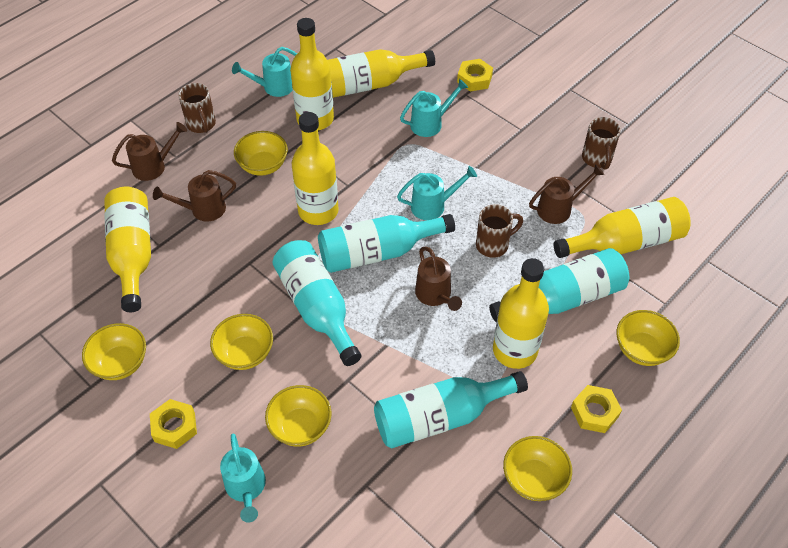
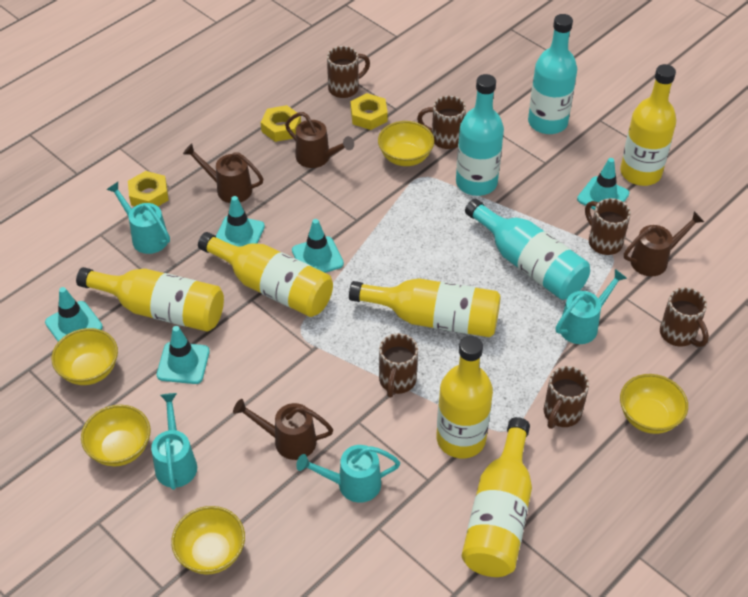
brown mug: [178,83,216,133] [476,204,523,258] [582,117,621,170] = 3 -> [327,46,370,98] [379,333,418,397] [417,95,466,149] [544,366,589,429] [585,198,631,255] [660,287,709,347] = 6
turquoise bottle: [272,240,361,366] [318,214,455,273] [374,371,528,448] [489,248,629,322] = 4 -> [456,74,504,196] [465,199,590,300] [528,14,577,134] = 3
turquoise traffic cone: none = 0 -> [45,287,103,342] [157,326,210,384] [216,196,265,247] [292,219,344,273] [577,158,629,210] = 5
yellow bowl: [82,323,146,380] [210,314,273,370] [234,131,288,176] [265,385,332,447] [503,436,572,501] [616,310,680,366] = 6 -> [52,328,118,385] [81,405,150,466] [171,506,245,575] [378,121,434,166] [620,374,688,434] = 5

